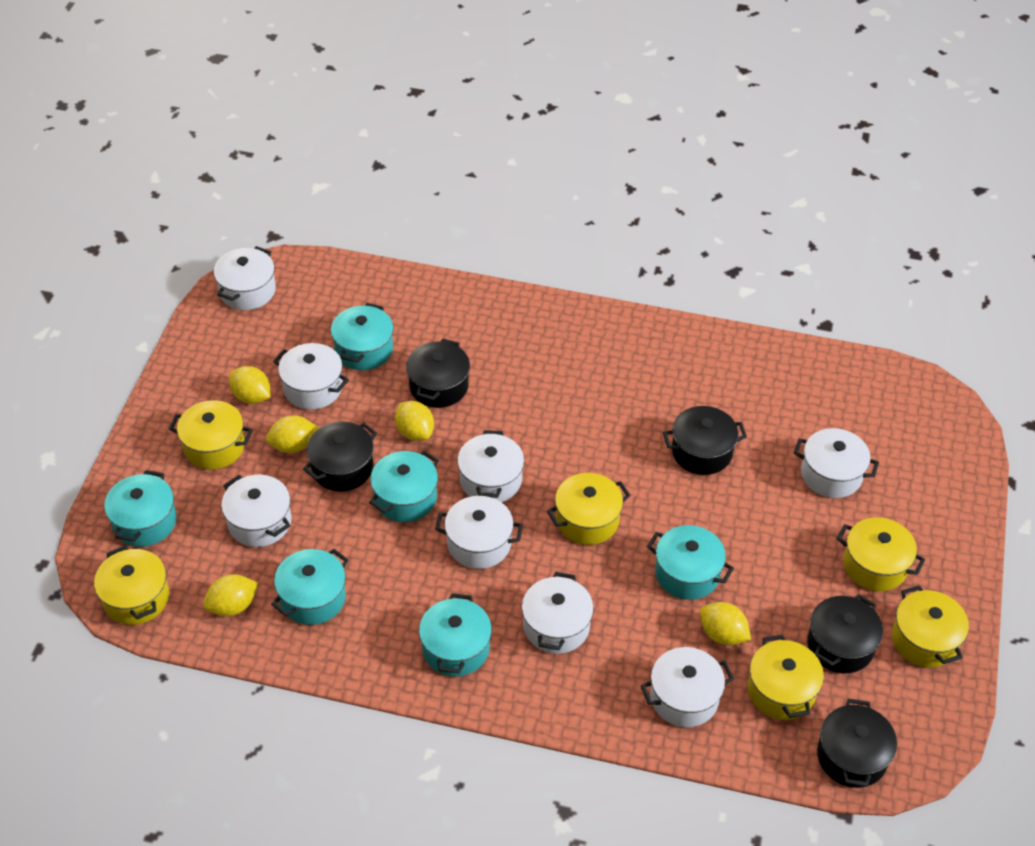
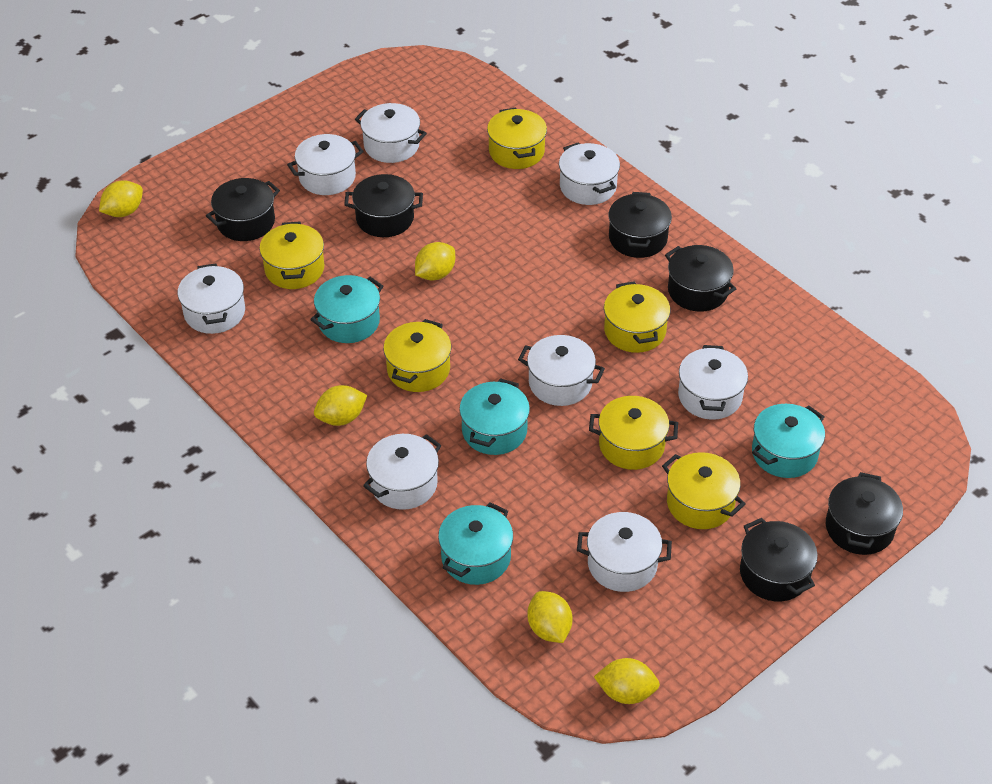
black pot: [303,421,377,491] [406,339,470,408] [663,406,747,475] [807,594,883,673] [817,699,897,788] = 5 -> [206,178,280,241] [344,174,423,237] [608,192,672,258] [665,245,736,312] [740,518,818,601] [826,472,903,555] = 6
turquoise pot: [104,470,177,547] [271,549,349,625] [331,303,394,370] [369,451,439,522] [419,593,492,677] [647,525,734,600] = 6 -> [310,275,384,343] [438,502,513,585] [459,378,530,455] [752,404,825,478] = 4

